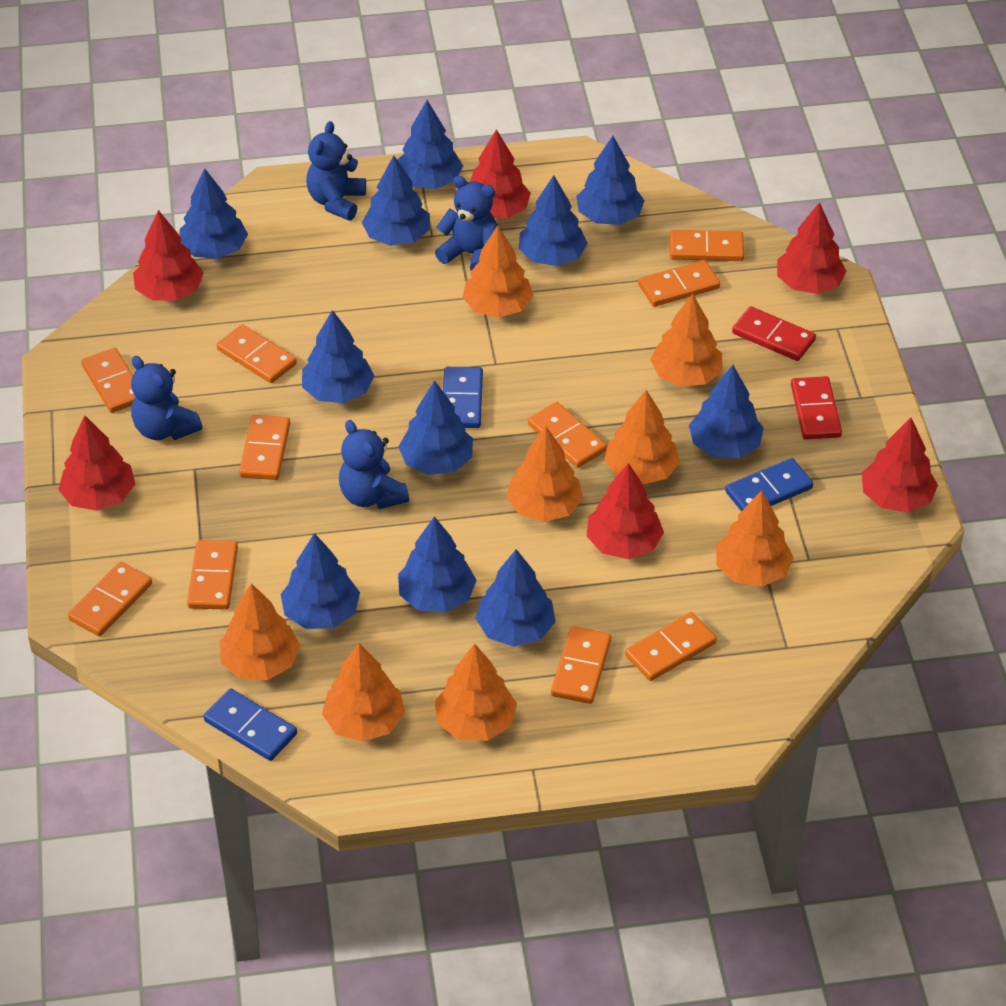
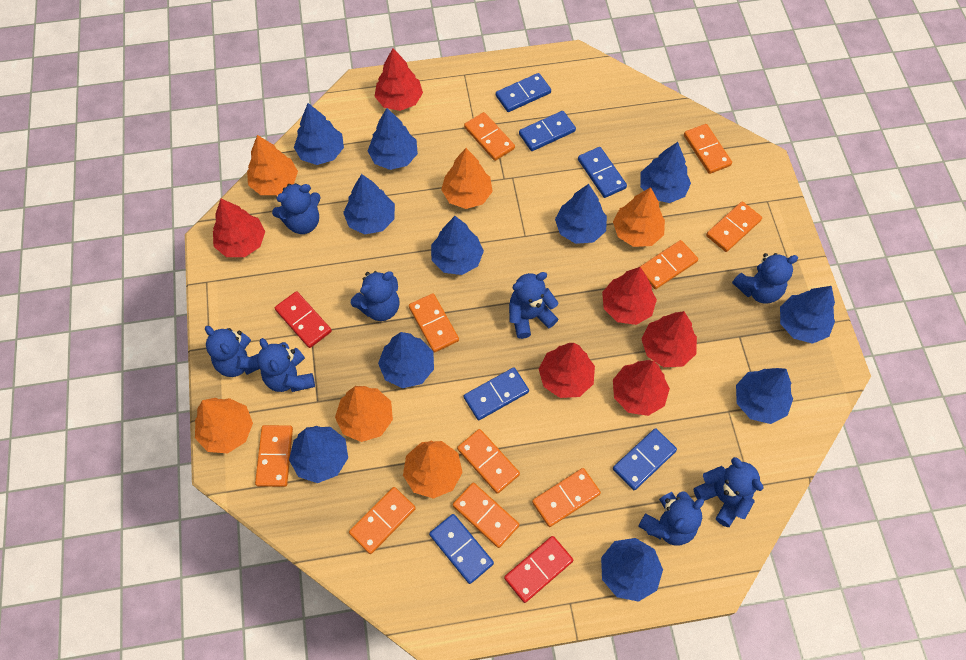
blue domino: [203,689,297,761] [443,367,483,428] [725,458,813,511] = 3 -> [429,514,494,584] [464,367,529,420] [496,73,551,112] [519,111,576,151] [578,147,627,198] [613,428,677,490] = 6
blue teddy bear: [131,356,202,440] [306,121,366,220] [339,420,409,509] [435,176,498,271] = 4 -> [205,326,259,377] [257,338,315,392] [272,183,321,234] [351,271,399,321] [509,272,558,339] [638,491,704,546] [694,457,764,527] [732,253,798,304] = 8
orange tree: [220,583,300,680] [322,643,405,742] [435,643,517,741] [462,225,533,318] [506,427,583,522] [604,390,680,484] [650,294,722,387] [716,490,794,587] = 8 -> [195,398,253,453] [247,135,298,195] [335,386,393,442] [403,441,463,499] [441,148,493,209] [613,187,665,247] = 6

